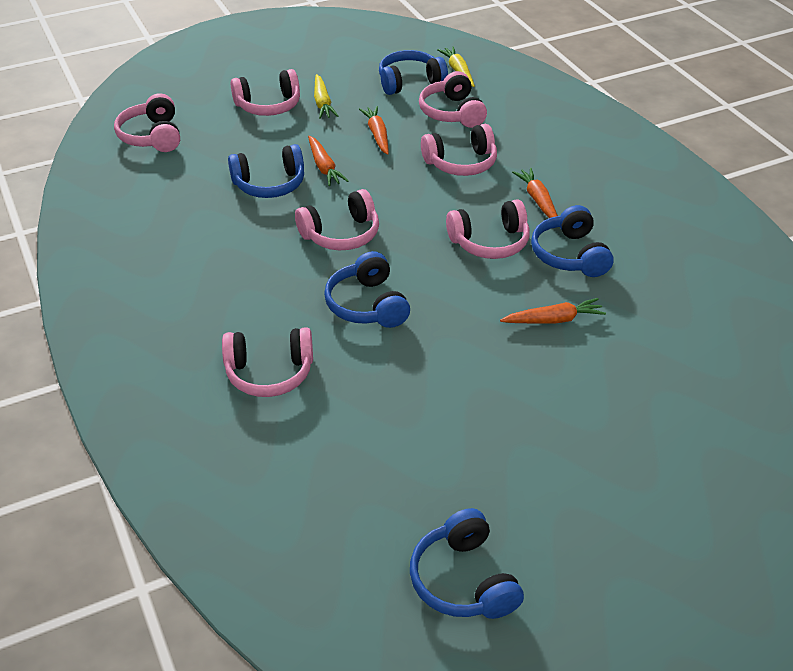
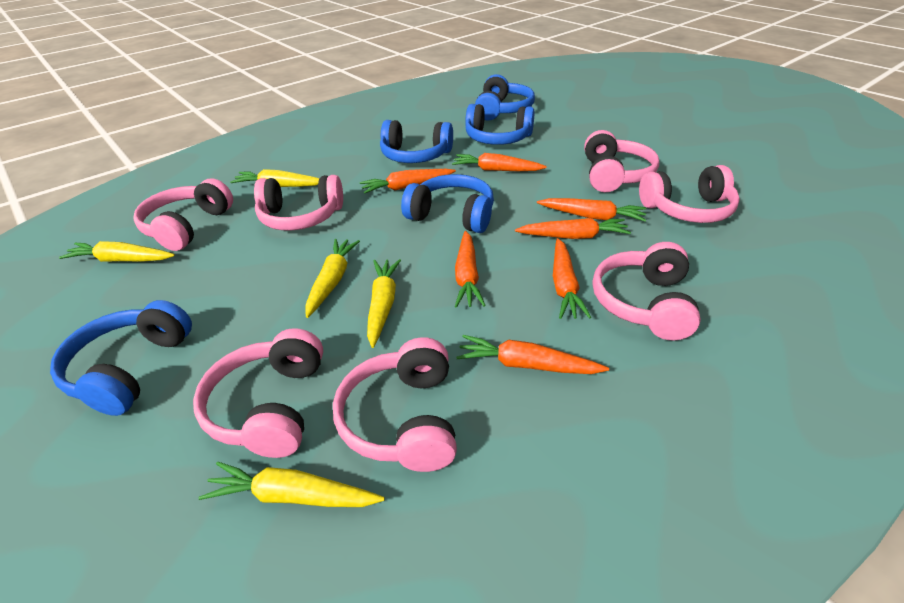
orange carrot: [308,136,348,186] [359,106,389,155] [500,298,606,324] [512,168,558,218] = 4 -> [360,169,456,194] [452,153,547,171] [455,231,486,308] [456,335,609,374] [515,218,631,239] [537,198,646,222] [553,238,591,319] = 7
yellow carrot: [314,74,338,119] [437,46,475,87] = 2 -> [59,241,175,262] [198,462,385,507] [230,169,320,187] [305,239,360,318] [367,259,401,348] = 5

